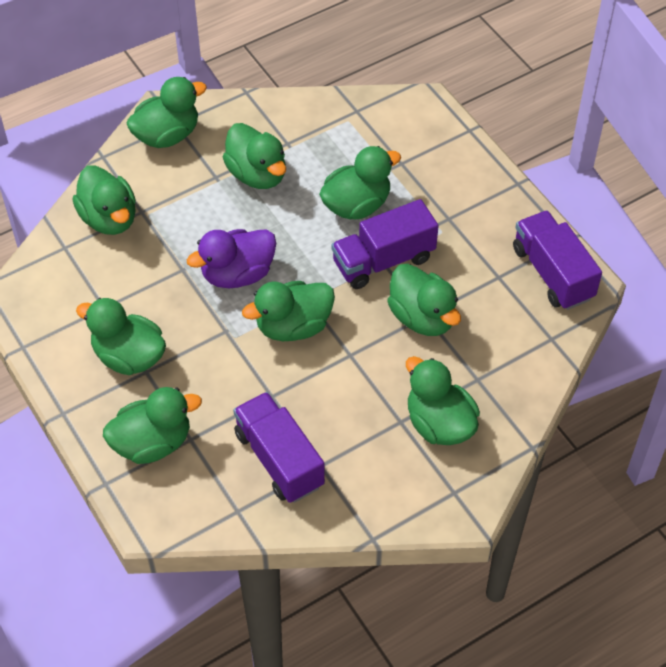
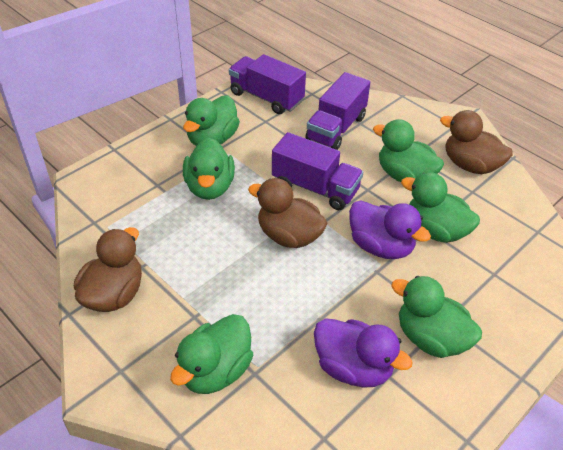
brown duck: none = 0 -> [74,227,142,312] [248,178,327,248] [440,110,513,174] = 3
green duck: [72,165,136,235] [76,298,166,375] [103,387,202,464] [126,77,207,148] [223,123,286,189] [242,281,335,341] [319,146,401,220] [387,264,461,336] [406,356,480,445] = 9 -> [170,314,253,394] [183,95,240,146] [183,137,235,200] [373,119,444,182] [391,276,482,358] [401,172,480,243] = 6
purple duck: [187,229,276,288] = 1 -> [314,318,413,388] [349,200,431,259] = 2

